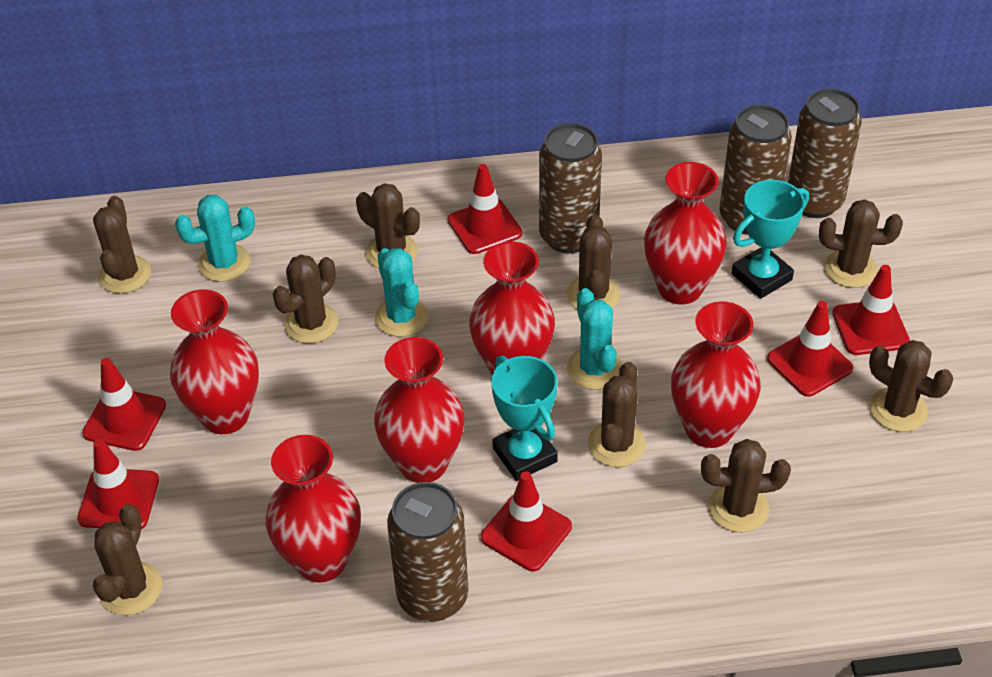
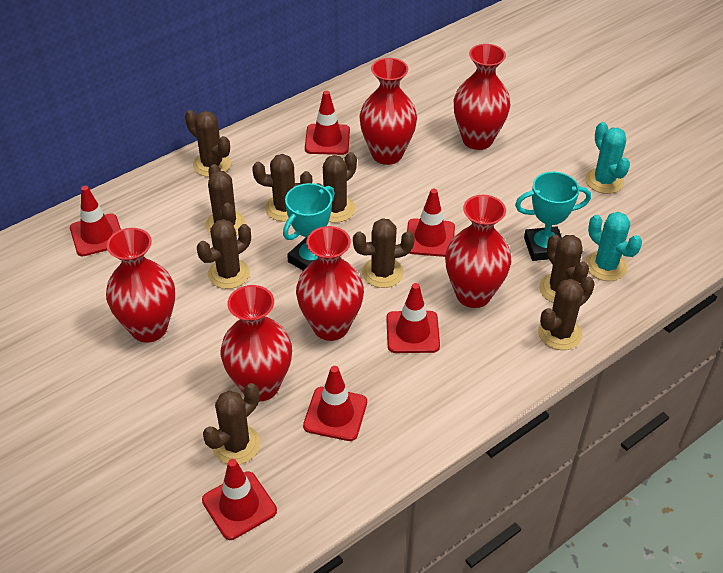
brown can: [387,482,469,622] [539,123,602,253] [719,105,792,235] [788,89,862,218] = 4 -> none = 0
turquoise cactus: [175,195,255,282] [375,248,429,337] [567,288,622,390] = 3 -> [585,122,630,194] [586,212,642,281] = 2

